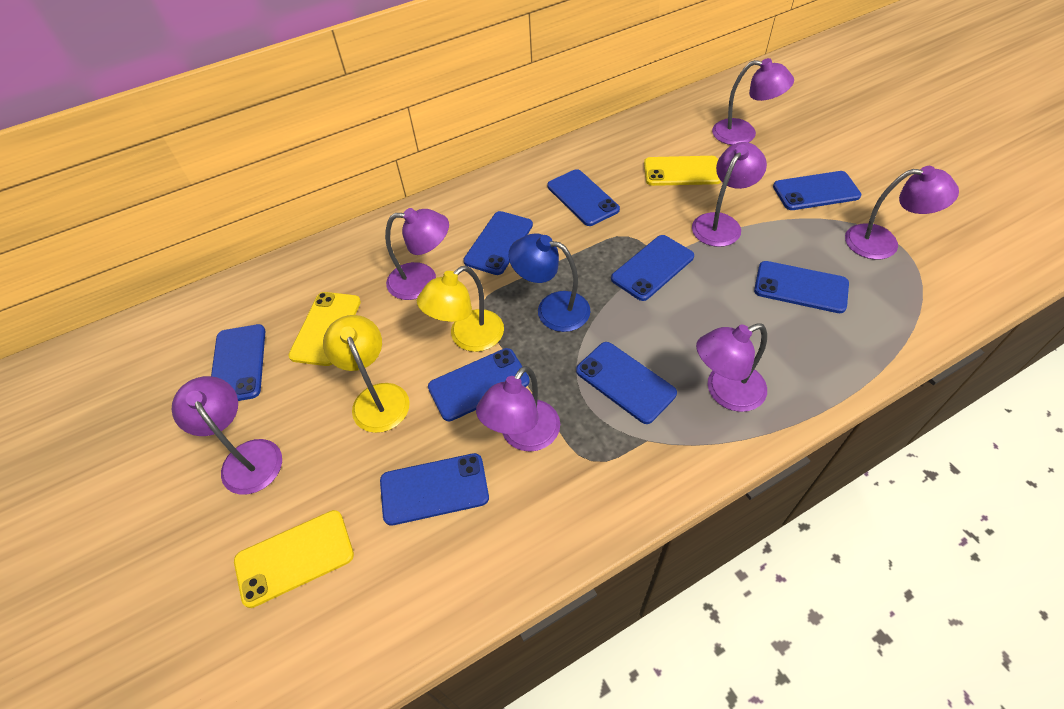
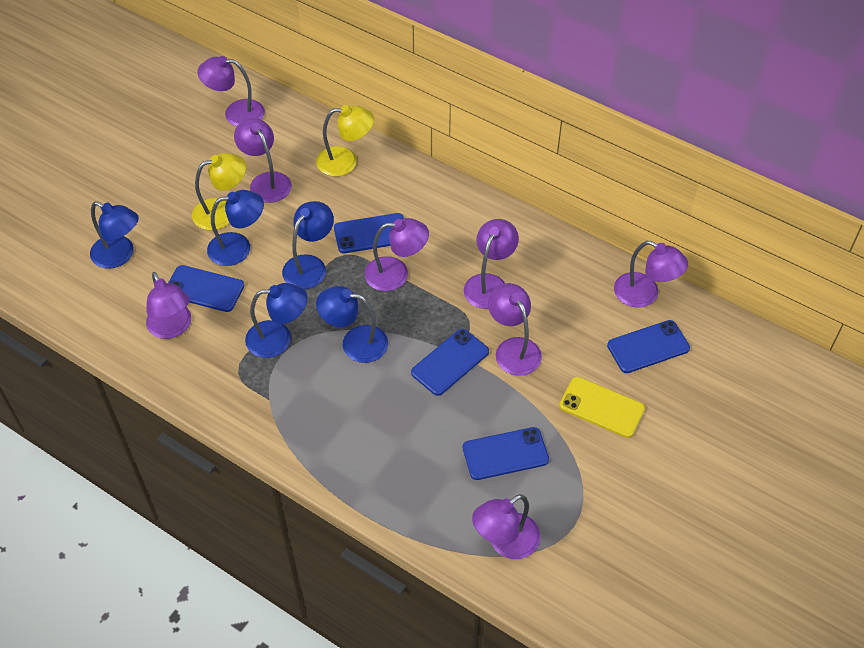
blue lamp: [509,233,591,332] = 1 -> [90,201,139,269] [207,190,264,266] [245,283,307,358] [282,201,334,289] [316,286,388,363] = 5
blue phone: [211,324,265,401] [380,453,489,526] [428,348,530,421] [463,211,533,275] [547,169,620,226] [576,342,677,424] [611,235,694,301] [754,261,849,313] [773,171,861,210] = 9 -> [168,265,244,312] [334,213,404,253] [411,329,489,396] [463,427,549,480] [607,320,690,373] = 5
purple lamp: [172,376,282,495] [385,208,449,300] [476,366,560,452] [692,142,767,247] [696,323,767,412] [712,58,794,145] [845,166,959,260] = 7 -> [146,272,191,339] [197,56,265,126] [234,118,292,203] [364,218,429,291] [464,219,519,309] [472,494,540,559] [488,283,542,376] [614,241,688,308] = 8
yellow phone: [234,510,354,608] [288,292,361,366] [644,156,721,186] = 3 -> [559,377,645,438] = 1

